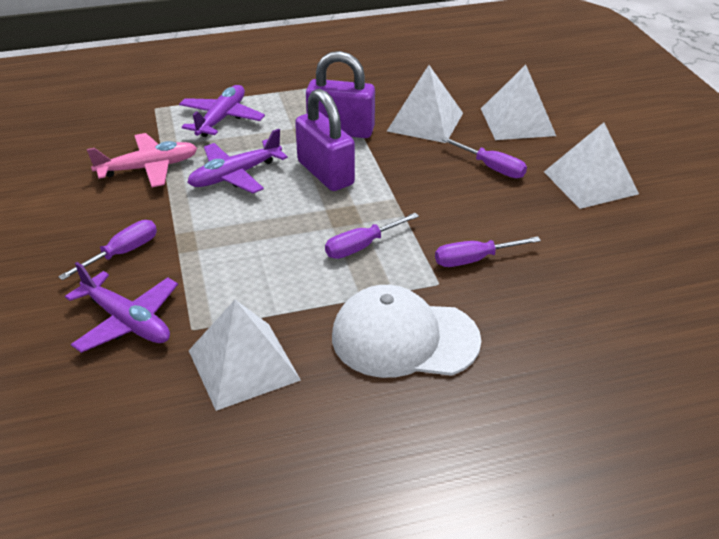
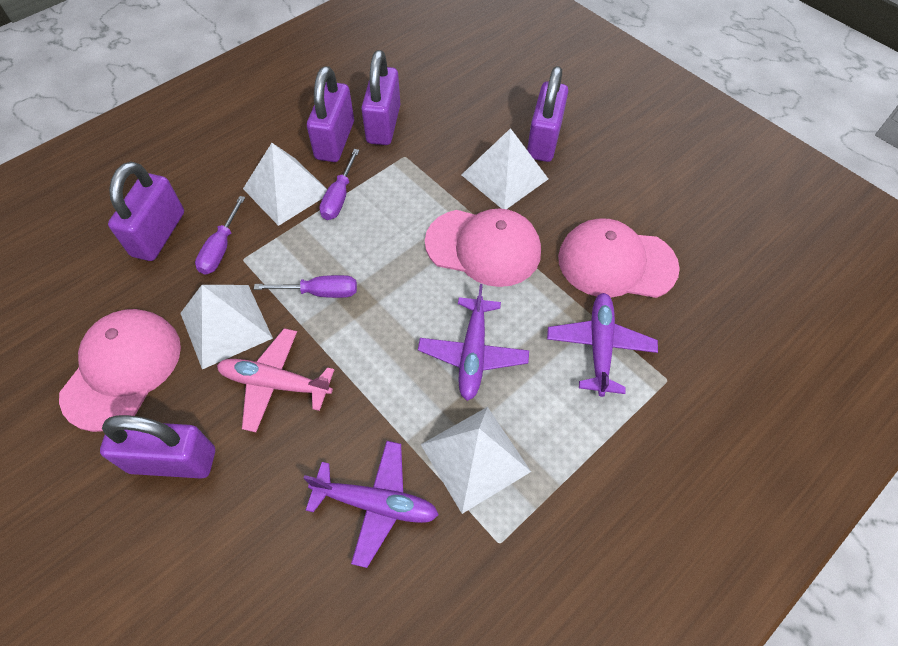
pink cap: none = 0 -> [59,309,181,432] [425,208,541,287] [558,219,680,298] = 3
purple padlock: [295,89,355,191] [306,51,375,138] = 2 -> [100,415,215,478] [108,162,184,261] [307,66,354,162] [361,50,400,145] [527,66,568,162] = 5
purple screwdriver: [58,220,157,280] [325,213,419,259] [435,236,541,267] [442,137,527,178] = 4 -> [195,196,245,275] [254,275,357,298] [319,149,360,220] = 3
white cap: [332,285,481,378] = 1 -> none = 0

